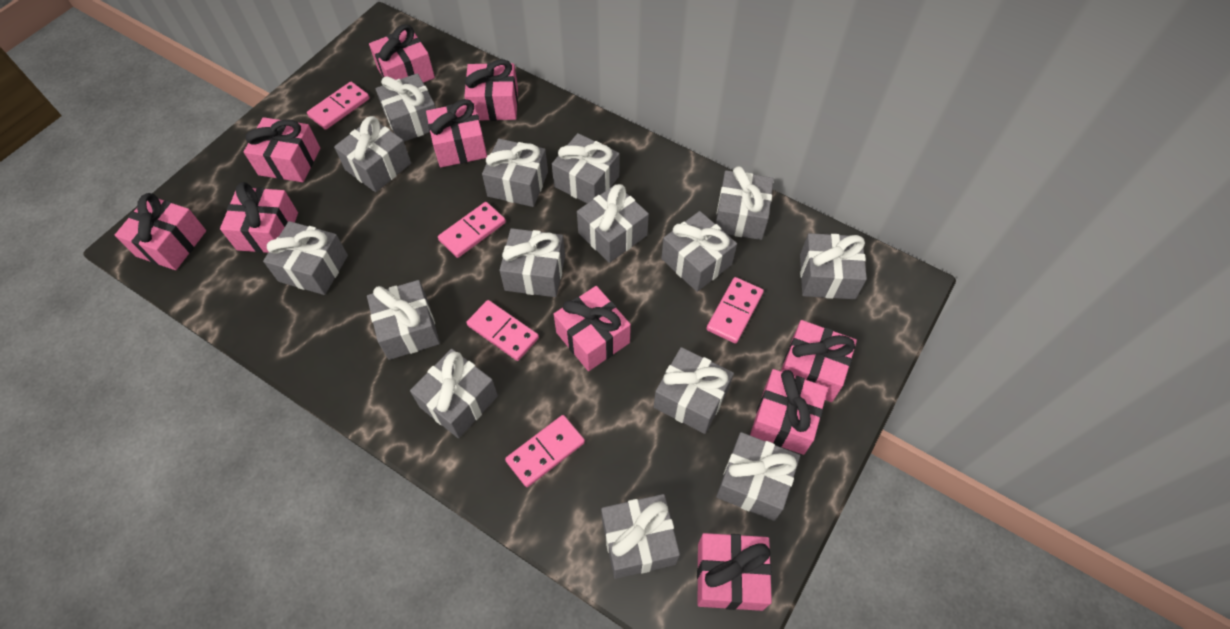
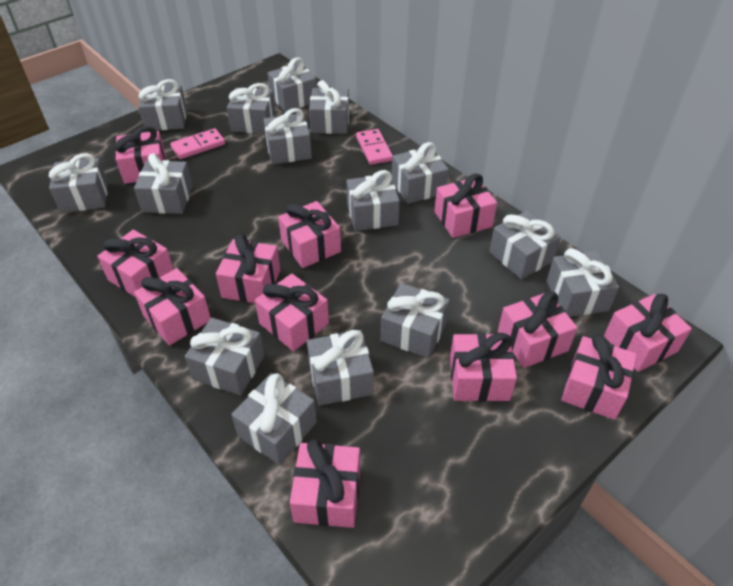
pink domino: [307,82,370,130] [438,202,506,258] [466,300,539,361] [505,415,585,487] [706,277,764,344] = 5 -> [170,128,225,159] [356,129,393,165] = 2
pink gift: [115,193,206,270] [220,182,298,253] [244,117,320,182] [369,24,435,83] [426,99,487,167] [464,59,518,121] [554,286,631,371] [697,533,772,611] [750,369,828,455] [781,320,857,402] = 10 -> [97,230,174,297] [115,126,166,184] [134,268,211,346] [216,234,280,303] [255,273,329,351] [278,201,341,268] [290,439,360,528] [434,174,497,238] [450,333,517,402] [498,291,578,368] [561,334,637,420] [604,294,692,372] = 12

